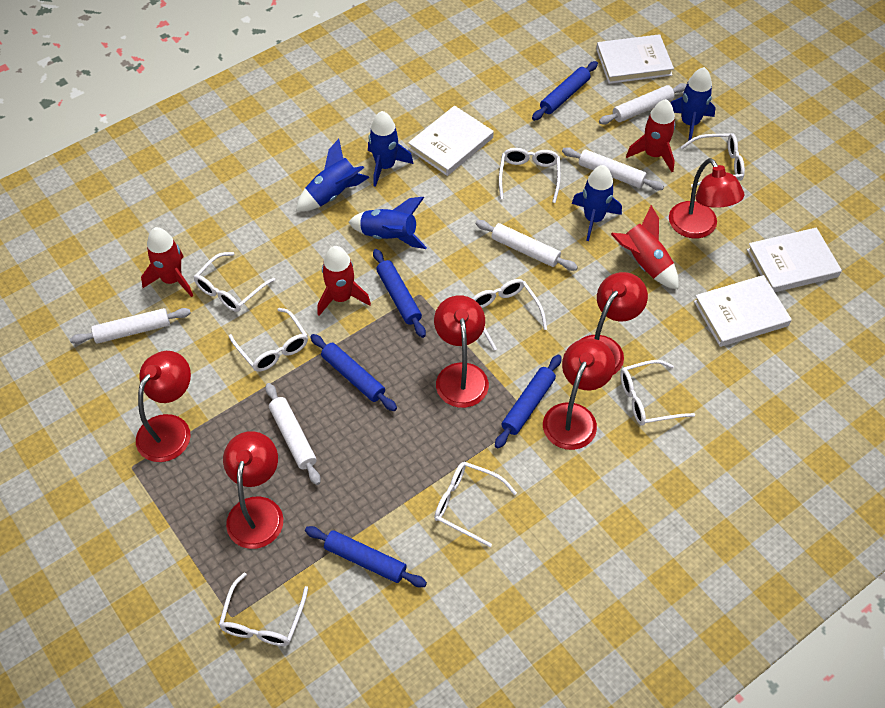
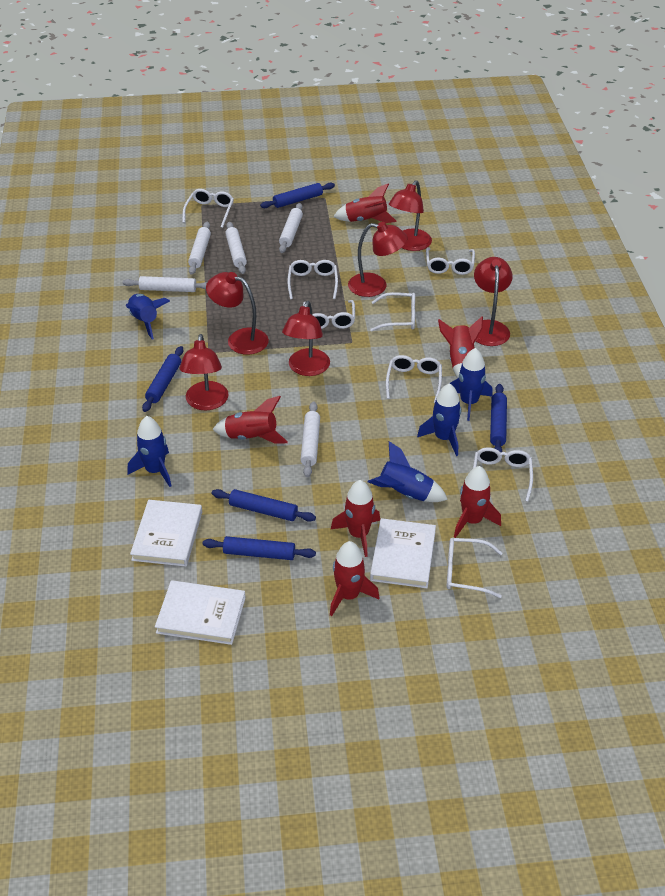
red rocket: [141,227,193,297] [317,246,371,316] [611,205,679,289] [626,99,676,172] = 4 -> [212,396,288,443] [330,541,380,616] [331,480,380,557] [333,184,397,223] [438,316,483,378] [454,466,501,538] = 6
white book: [408,106,494,176] [596,34,674,84] [694,275,792,347] [747,228,842,292] = 4 -> [130,500,202,567] [155,580,246,645] [370,518,436,588] = 3

